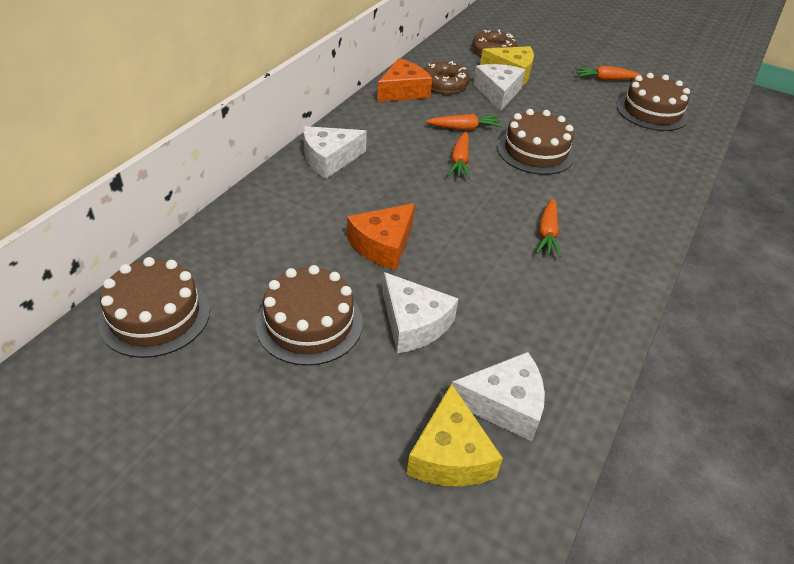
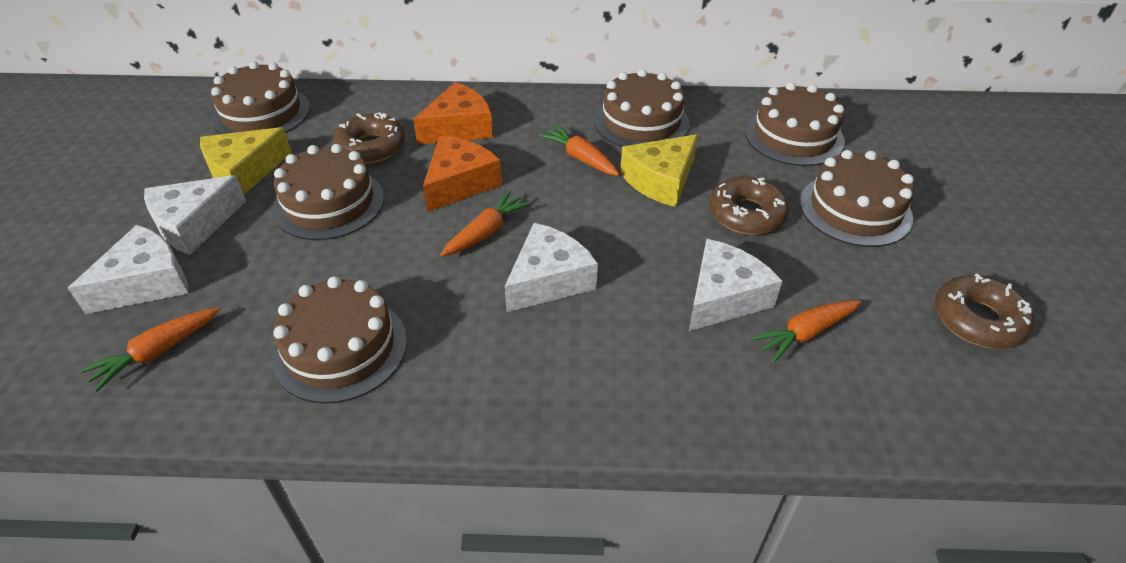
brown cake: [98,257,210,358] [256,265,363,366] [497,109,575,175] [617,73,690,131] = 4 -> [211,61,310,134] [272,276,407,404] [273,144,384,240] [594,69,690,147] [745,82,845,166] [800,150,914,247] = 6
brown donut: [424,61,470,94] [472,30,517,55] = 2 -> [333,112,405,164] [709,176,789,235] [935,274,1034,349] = 3

